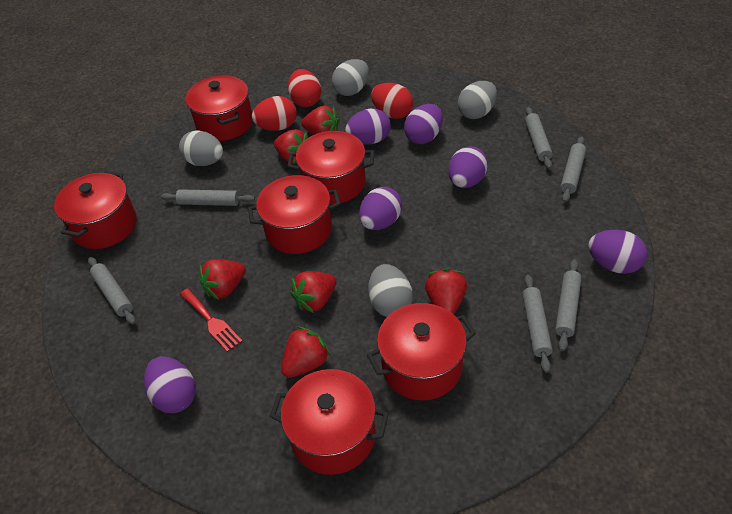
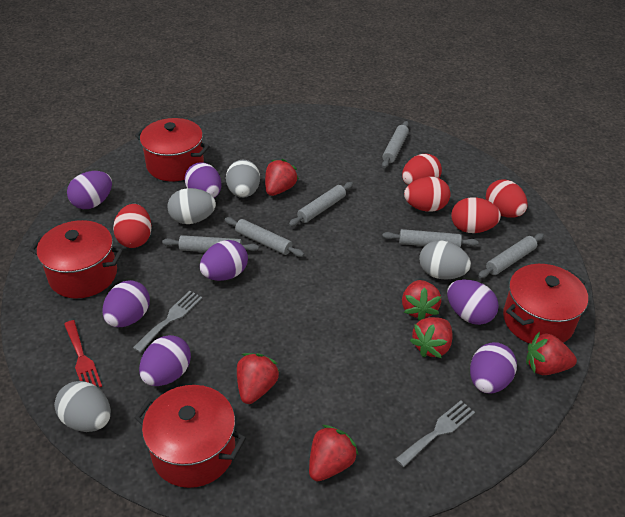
grey fork: none = 0 -> [133,291,202,353] [396,400,475,467] = 2
purple egg: [144,356,196,413] [345,108,391,144] [359,187,402,230] [404,104,443,144] [448,146,488,188] [588,230,647,274] = 6 -> [67,171,112,209] [102,280,150,327] [139,335,191,386] [184,162,222,198] [200,240,248,281] [447,279,499,325] [470,342,517,394] = 7
red egg: [252,96,297,131] [288,69,321,107] [371,83,413,119] = 3 -> [113,204,152,248] [402,154,442,185] [404,177,451,211] [451,197,501,233] [486,180,527,218] = 5
red pot: [54,171,137,249] [186,75,253,141] [248,175,341,254] [270,369,389,475] [287,131,374,204] [367,303,476,400] = 6 -> [29,220,123,299] [135,118,210,181] [135,385,246,488] [503,264,588,343] = 4

